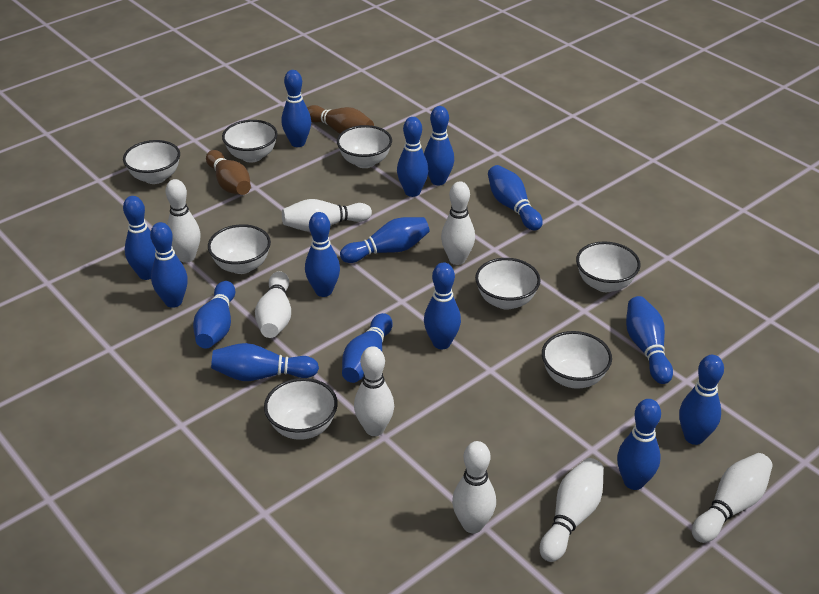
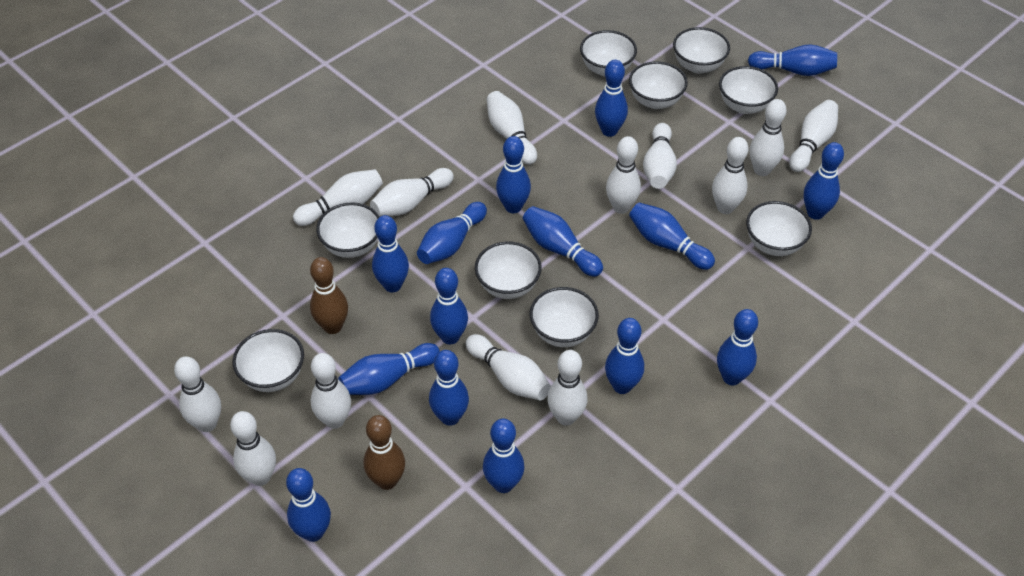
white bowl: [123,140,180,184] [208,224,271,274] [222,120,278,163] [264,378,338,440] [337,125,392,168] [475,258,540,310] [542,331,612,389] [576,242,641,292] = 8 -> [233,329,304,392] [316,202,379,258] [475,241,542,299] [530,287,599,347] [580,30,637,77] [629,61,688,109] [673,27,730,74] [719,66,778,114] [746,201,812,256] = 9
white bowling pin: [166,179,201,263] [255,271,291,338] [282,199,372,232] [354,346,394,436] [441,181,475,265] [452,441,496,533] [540,458,604,562] [692,453,773,543] = 8 -> [174,356,221,432] [230,411,276,486] [293,169,383,226] [311,353,351,429] [370,168,454,216] [466,334,551,400] [487,91,537,165] [547,350,587,426] [606,136,641,214] [643,123,677,189] [712,137,749,214] [750,99,787,176] [789,100,838,172] = 13

